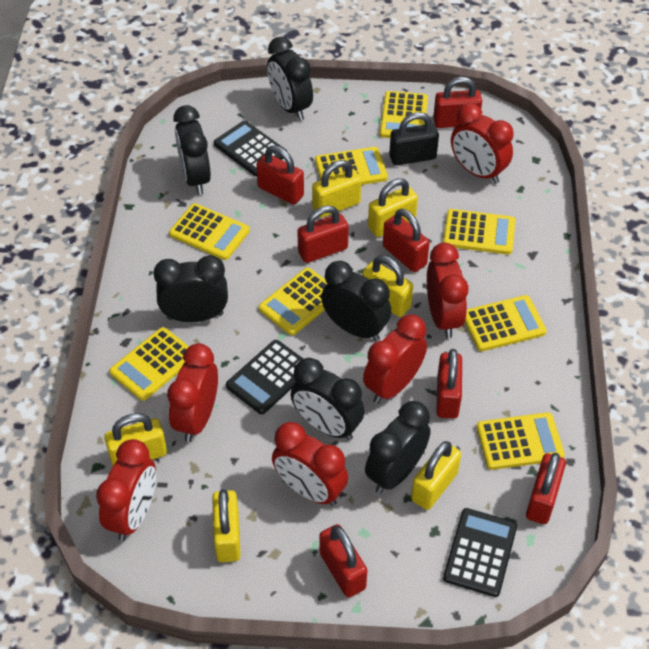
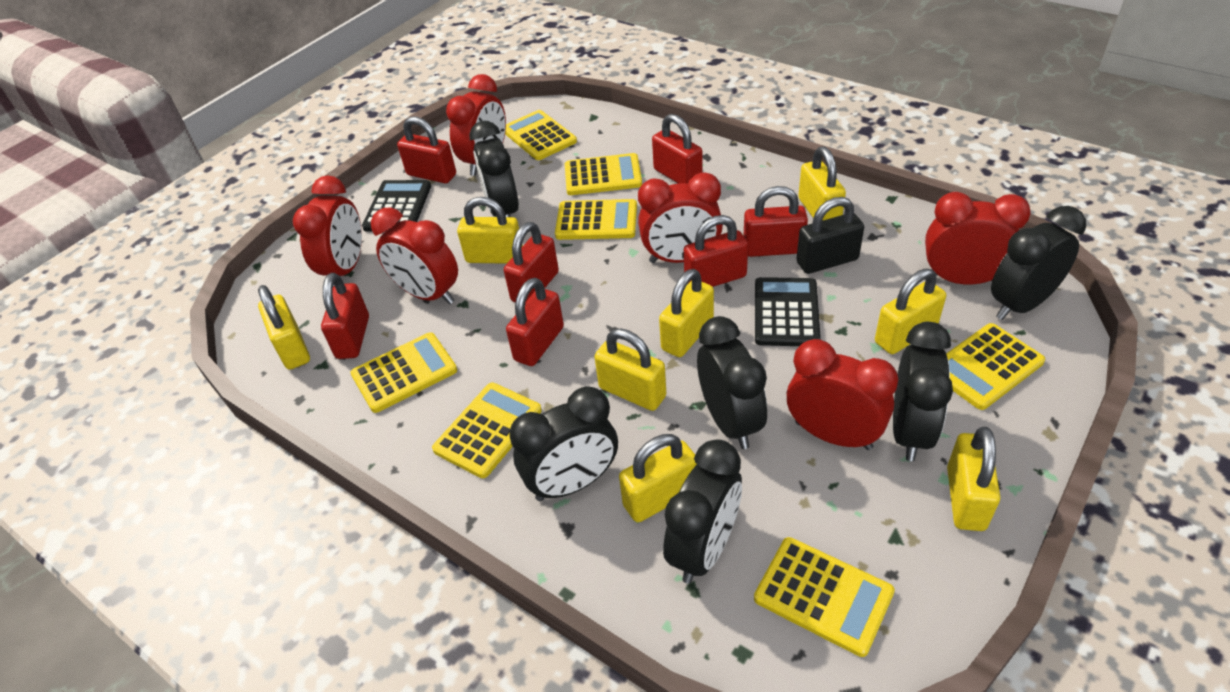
black calculator: [214,121,287,176] [226,340,303,414] [443,508,517,597] = 3 -> [362,180,431,232] [755,277,821,346] = 2
yellow calculator: [109,327,189,401] [169,203,250,260] [259,267,327,335] [315,147,388,185] [380,91,428,138] [443,209,516,255] [465,295,547,351] [476,412,565,470] = 8 -> [350,332,457,413] [432,383,542,478] [505,110,577,160] [555,199,637,240] [565,153,642,195] [754,537,895,657] [946,323,1045,410] = 7
yellow padlock: [104,413,167,467] [212,489,241,562] [312,160,361,218] [362,256,413,317] [368,178,418,237] [411,441,461,510] = 6 -> [258,285,310,370] [457,197,523,264] [595,328,666,411] [619,434,697,522] [659,269,714,357] [798,146,846,221] [875,269,946,354] [947,427,1000,531] = 8

